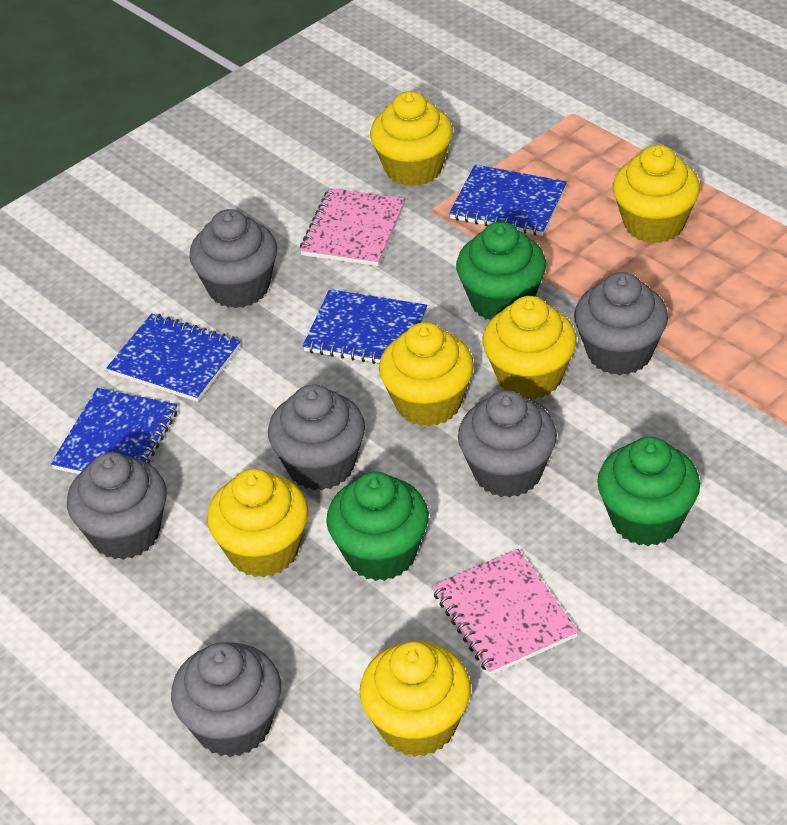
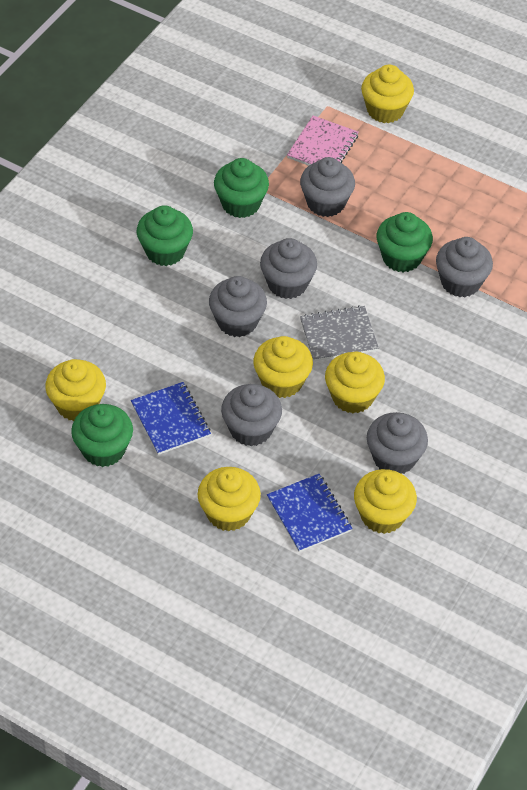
blue notebook: [50,388,177,474] [107,313,241,402] [303,289,427,364] [449,165,567,236] = 4 -> [131,382,211,455] [267,474,352,552] = 2
green cupcake: [326,472,429,581] [456,222,546,320] [597,437,700,546] = 3 -> [71,404,133,467] [137,205,193,266] [214,158,269,218] [376,212,433,272] = 4
grey notebook: none = 0 -> [300,306,379,362] = 1
pink notebook: [300,188,405,266] [432,549,579,675] = 2 -> [287,116,359,166] = 1

